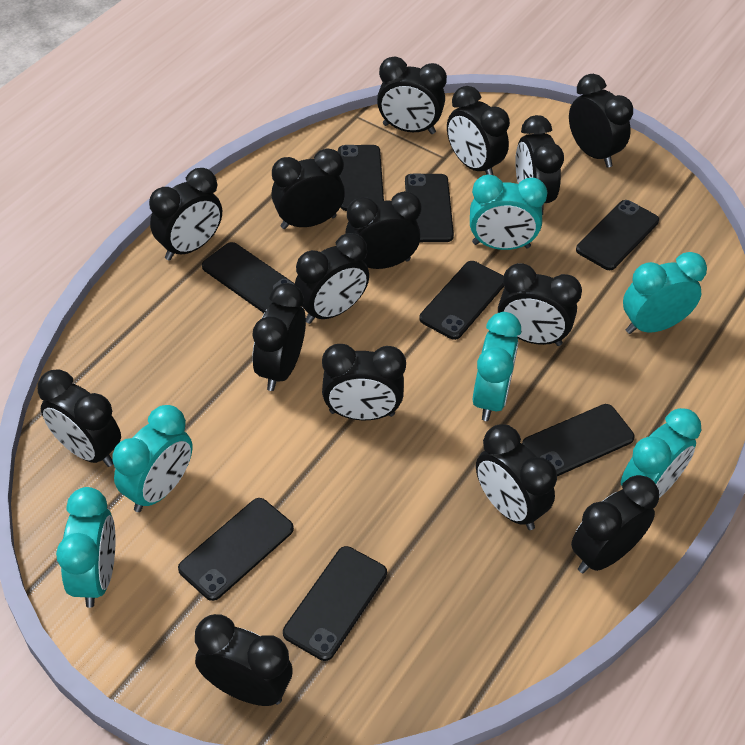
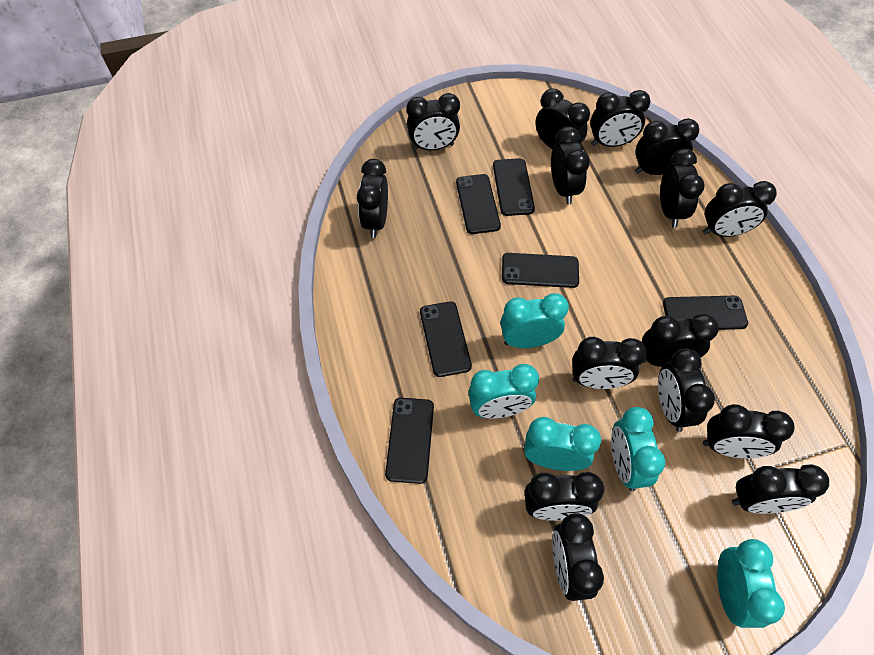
black phone: [178,498,294,601] [202,242,295,313] [283,546,387,661] [338,145,384,211] [405,174,454,242] [419,261,504,340] [522,404,635,476] [576,200,659,270] = 8 -> [385,398,434,484] [420,301,472,377] [456,174,501,234] [493,158,535,216] [502,253,579,288] [663,296,748,330] = 6
turquoise clock: [56,487,116,608] [112,405,193,512] [470,174,547,250] [473,312,521,421] [621,408,701,498] [623,252,707,334] = 6 -> [468,364,539,418] [501,293,569,348] [524,417,601,471] [611,407,665,491] [717,539,785,628] = 5

